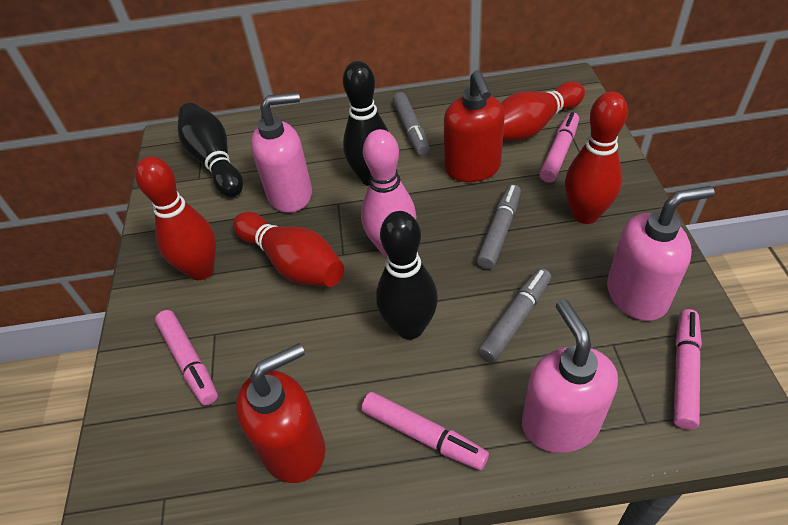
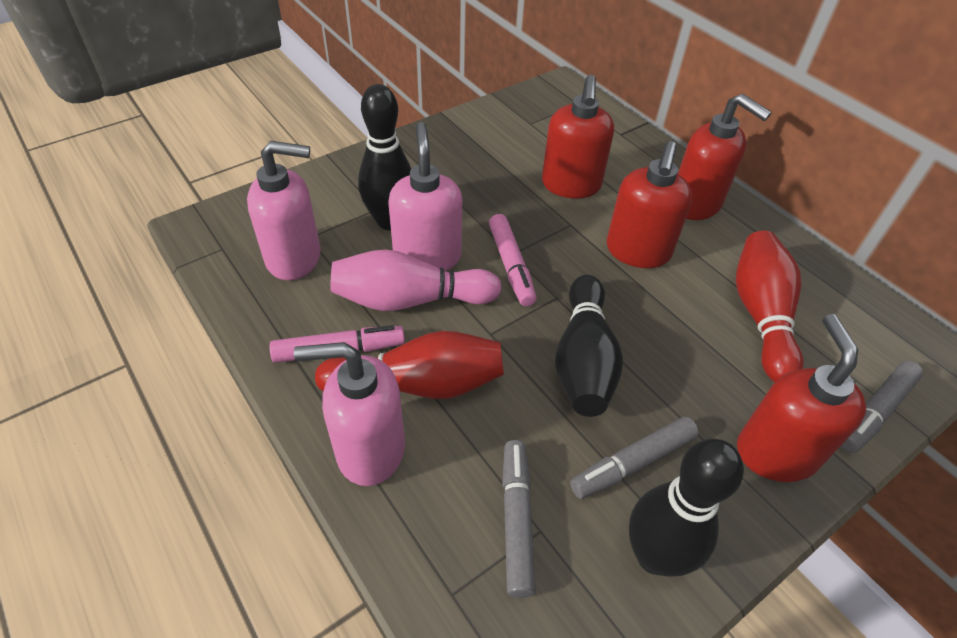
pink marker: [155,310,218,405] [361,392,489,470] [539,112,579,183] [673,309,702,430] = 4 -> [270,325,405,363] [489,214,537,306] = 2
red bowling pin: [135,156,216,280] [233,212,344,287] [501,81,585,141] [565,91,628,224] = 4 -> [315,331,504,399] [736,231,804,382] = 2
red soap dispenser: [236,343,325,483] [444,70,505,182] = 2 -> [542,75,614,199] [607,141,692,268] [678,94,772,220] [737,314,866,482] = 4

